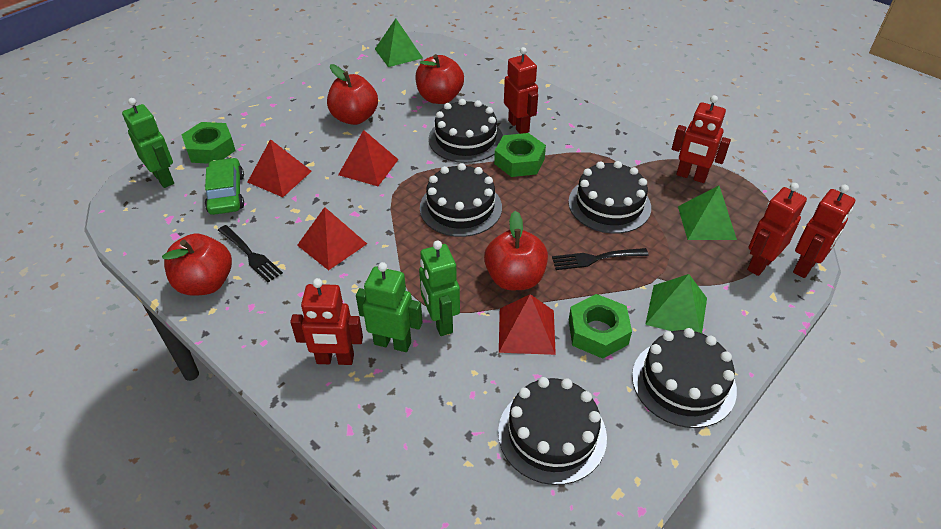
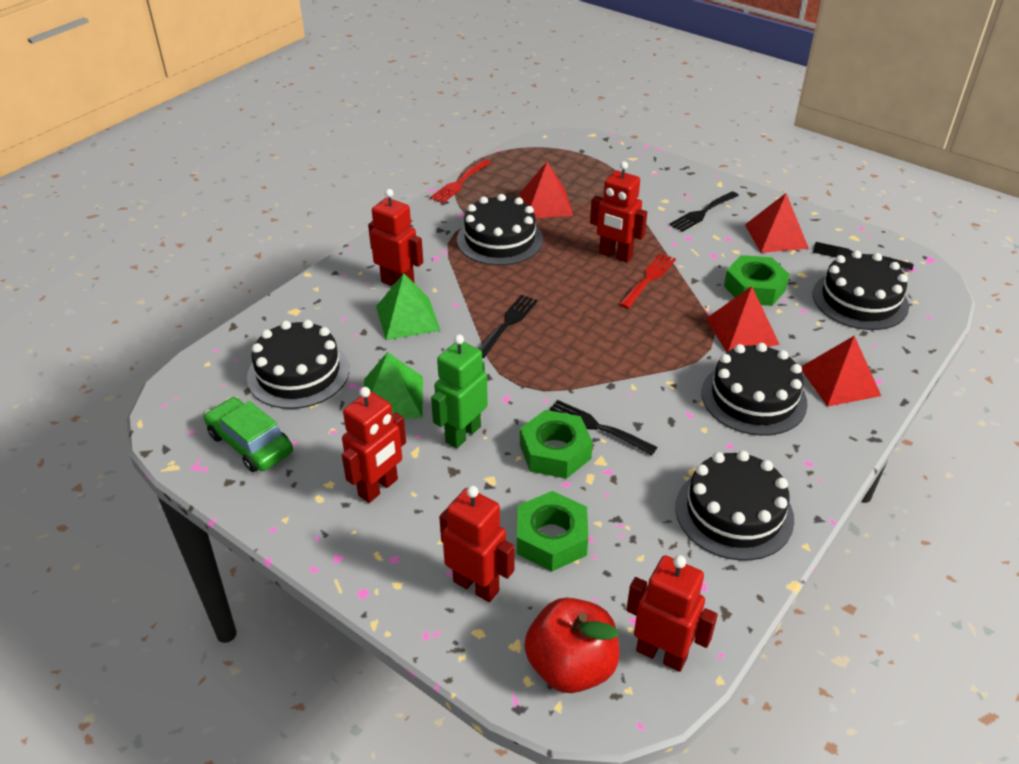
black fork: [218,225,283,282] [552,248,649,270] = 2 -> [479,295,538,358] [550,400,657,455] [670,191,739,232] [813,242,914,271] = 4
green pyramid: [375,19,423,67] [645,274,707,333] [678,186,737,240] = 3 -> [364,352,423,419] [376,273,440,340] = 2
green robot: [122,98,174,188] [356,262,422,352] [419,240,460,336] = 3 -> [431,334,488,449] = 1
red apple: [162,233,232,296] [327,64,378,125] [415,54,464,104] [484,211,548,290] = 4 -> [524,598,619,693] = 1
red fork: none = 0 -> [430,159,491,203] [619,253,676,309] = 2

